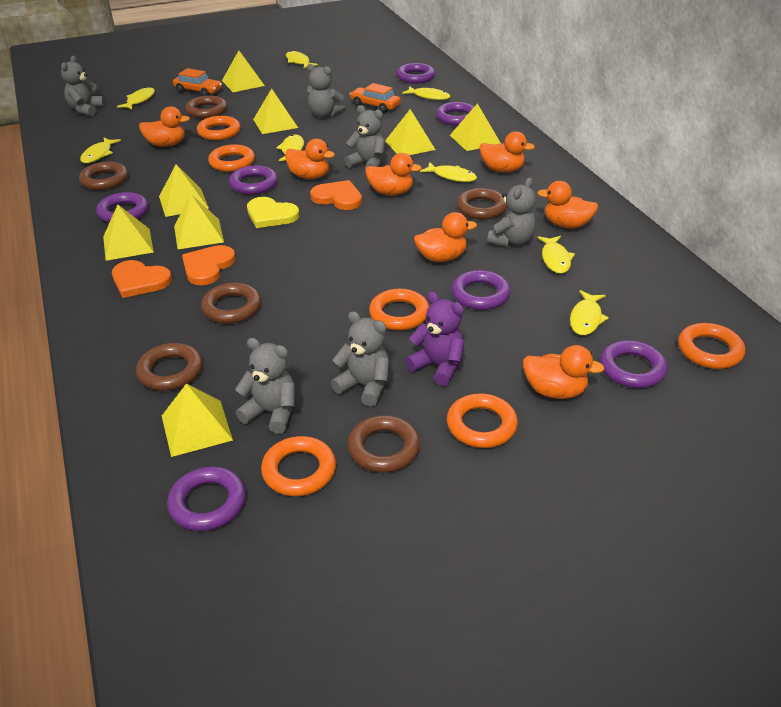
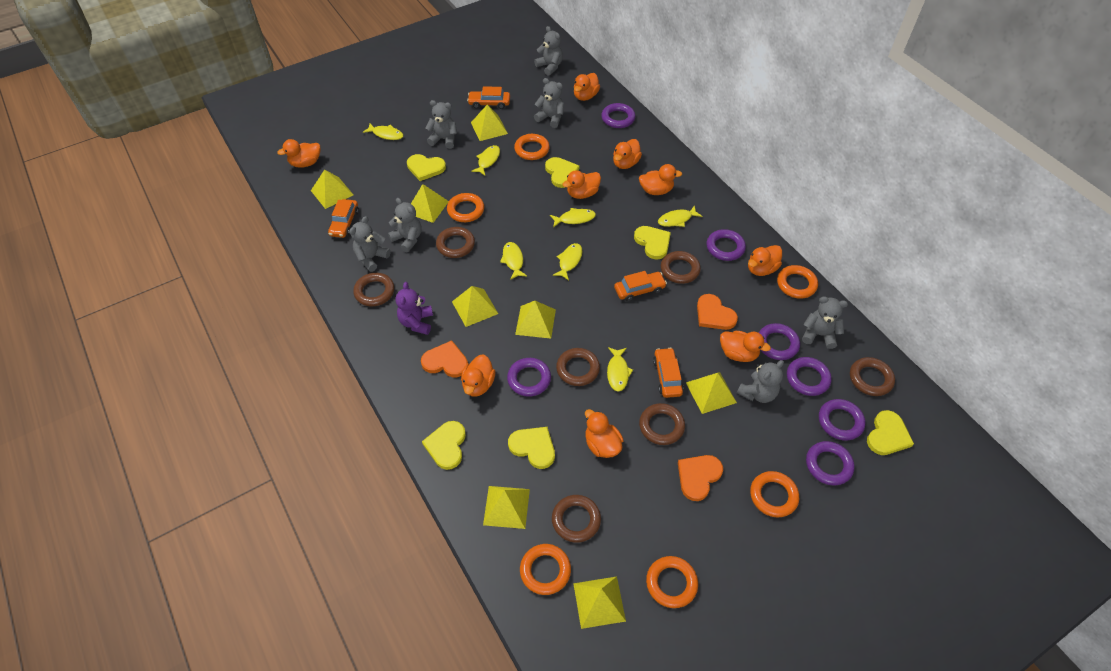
brown ring: [79,162,128,190] [136,343,203,391] [186,96,227,119] [201,283,261,324] [348,415,420,473] [456,188,507,220] = 6 -> [353,273,394,306] [436,227,475,258] [552,495,601,543] [556,348,600,386] [639,403,685,445] [661,251,701,284] [850,357,895,396] = 7
grey teddy bear: [61,56,105,116] [235,338,295,434] [307,64,345,118] [331,311,390,406] [344,105,385,169] [487,178,536,247] = 6 -> [349,216,391,272] [388,198,421,252] [425,100,457,149] [534,26,563,76] [534,78,564,128] [737,360,784,403] [802,296,848,349] = 7
orange car: [173,68,222,96] [350,83,401,113] = 2 -> [328,199,359,238] [467,86,510,109] [614,271,667,302] [653,348,684,398] = 4
orange duck: [139,106,190,147] [285,139,335,179] [365,153,422,195] [414,212,477,262] [480,131,535,172] [523,345,604,399] [537,181,598,228] = 7 -> [277,139,320,168] [461,354,496,397] [562,170,601,199] [574,73,600,101] [585,409,624,458] [613,139,642,169] [639,164,682,195] [720,331,771,362] [748,245,782,276] = 9
yellow fish: [80,138,121,163] [117,87,155,110] [276,134,304,161] [286,51,318,69] [402,86,450,100] [420,162,477,182] [537,236,575,274] [570,290,609,335] = 8 -> [363,123,403,140] [471,145,500,176] [500,242,527,280] [550,208,596,227] [553,243,582,280] [607,347,633,392] [658,205,702,227] = 7
yellow heart: [247,197,299,228] = 1 -> [407,154,446,181] [422,421,466,470] [508,427,555,469] [545,157,579,188] [634,226,671,259] [867,410,914,455] = 6

